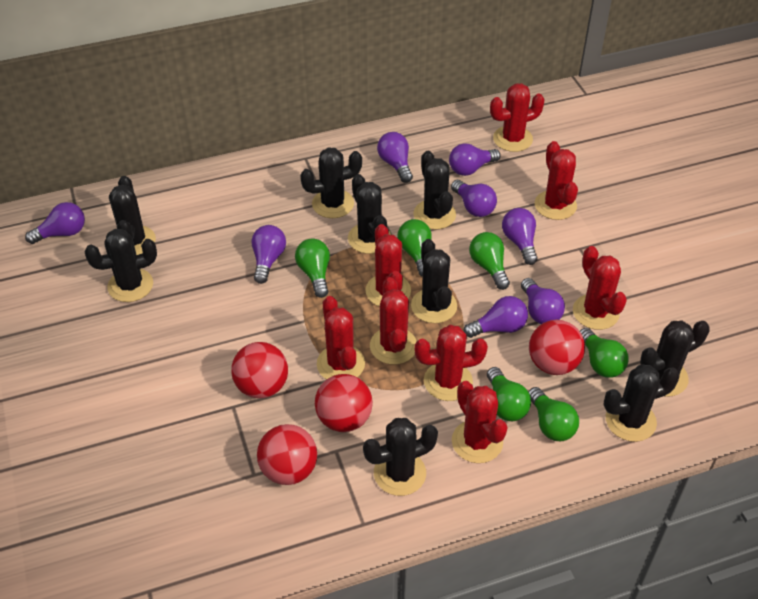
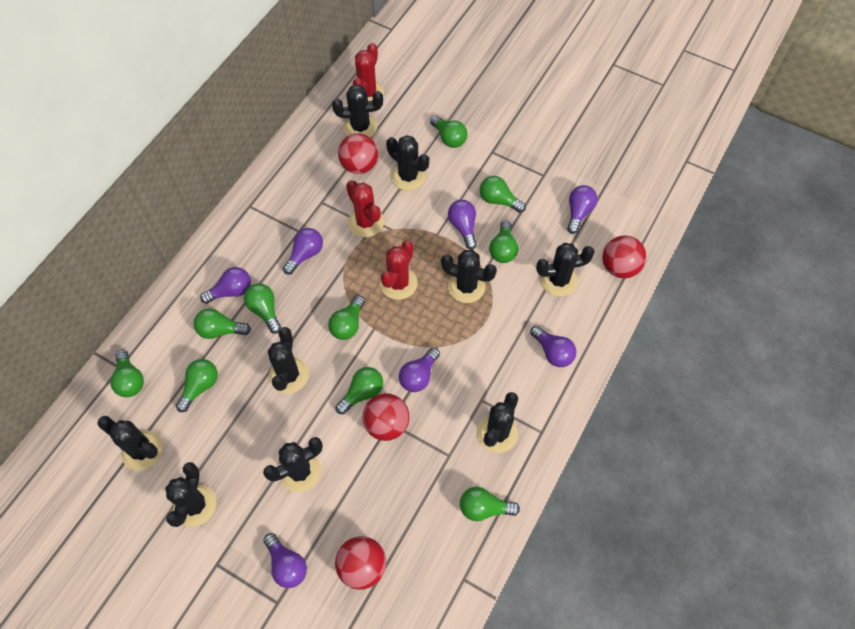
green light bulb: [295,238,330,298] [397,219,432,277] [469,232,510,290] [487,367,531,421] [529,387,579,441] [580,328,629,378] = 6 -> [110,350,144,397] [176,359,218,412] [194,308,251,339] [244,283,281,334] [328,295,365,340] [335,367,383,414] [430,115,467,148] [460,487,520,521] [480,176,526,213] [489,220,518,263] = 10
purple light bulb: [25,202,85,244] [252,225,286,284] [377,132,413,183] [449,143,501,176] [451,180,497,217] [463,296,528,338] [502,208,538,265] [521,278,565,324] = 8 -> [200,267,251,304] [263,533,307,588] [283,228,323,275] [399,347,440,392] [448,200,477,250] [530,326,577,367] [567,185,598,234] = 7
red cactus: [317,296,365,379] [365,224,411,306] [370,277,417,365] [414,325,488,401] [452,381,508,463] [490,83,545,152] [535,141,578,220] [573,246,627,330] = 8 -> [346,180,384,237] [353,43,384,101] [380,240,418,300] = 3

